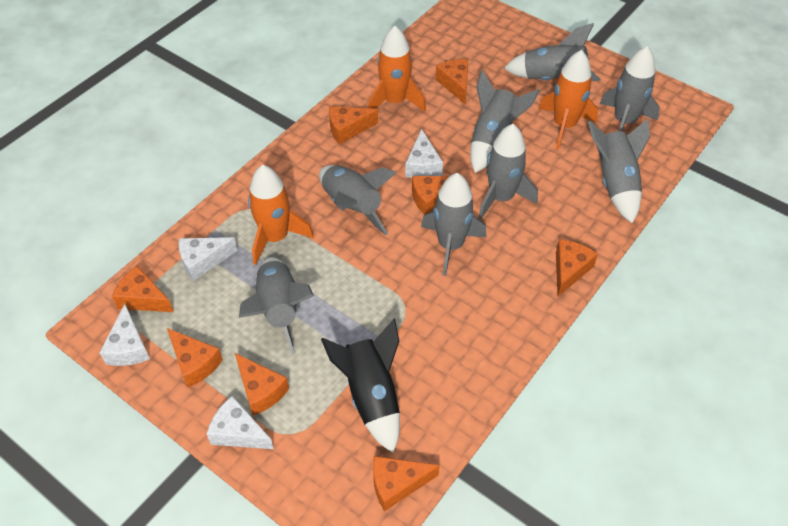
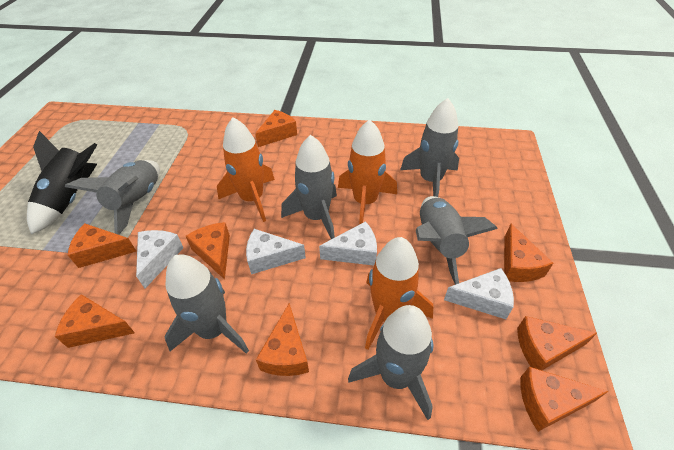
grey rocket: [239,257,314,355] [319,165,397,235] [421,173,487,276] [470,70,540,173] [478,124,538,220] [504,23,600,81] [588,119,650,223] [600,46,660,131] = 8 -> [65,160,160,235] [164,254,249,354] [281,135,337,239] [348,305,433,420] [400,98,459,197] [416,196,498,285] = 6

